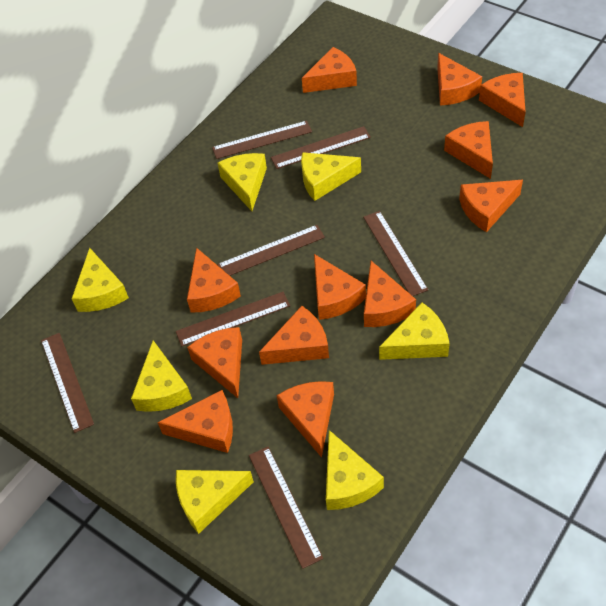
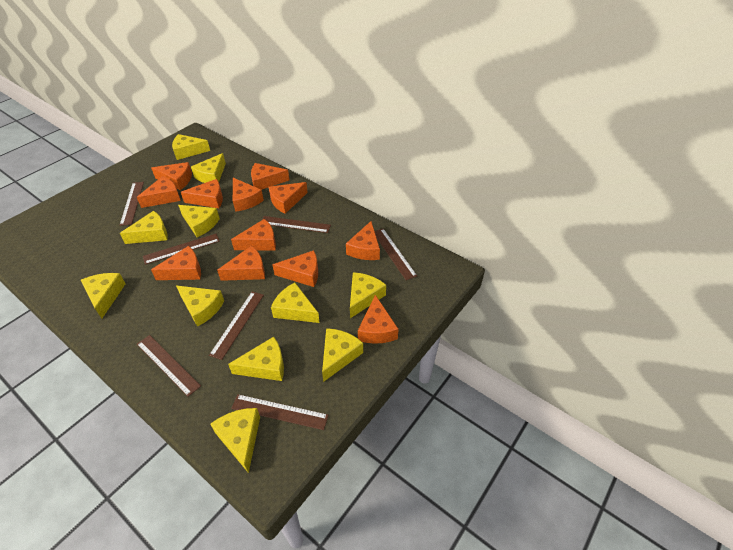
yellow cheese: [72,248,129,312] [131,340,192,412] [176,470,254,534] [217,153,267,211] [301,152,361,201] [326,430,384,510] [379,302,450,360] = 7 -> [81,273,126,318] [120,211,168,244] [172,134,210,160] [176,286,224,327] [178,205,220,237] [191,153,226,183] [210,408,260,473] [228,337,284,381] [271,283,320,323] [322,328,363,382] [350,272,386,318] = 11

